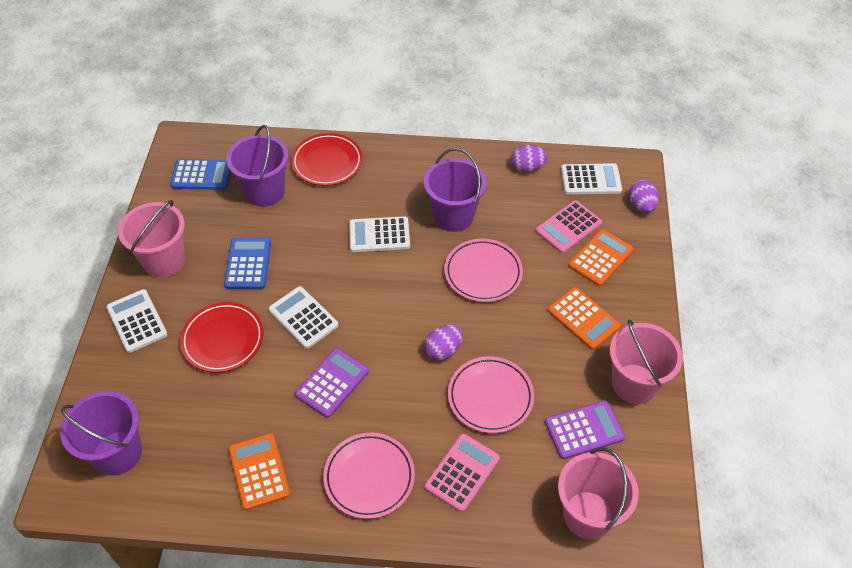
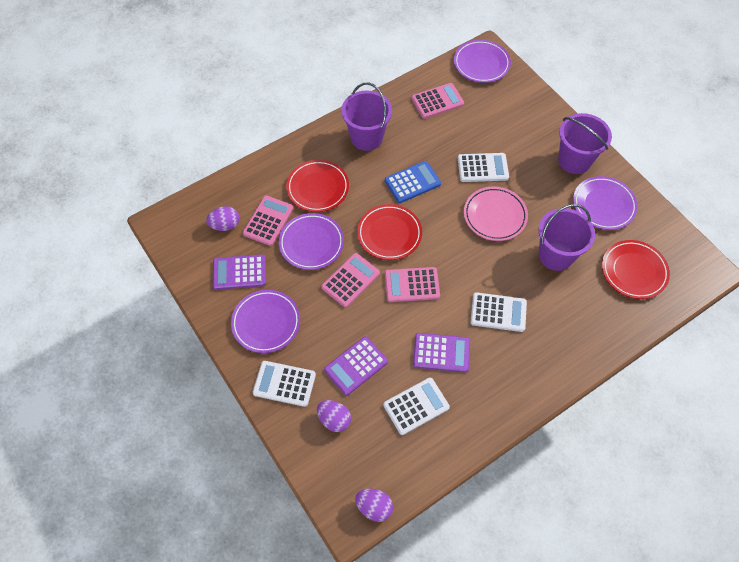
blue calculator: [170,159,231,190] [224,238,271,289] = 2 -> [385,161,441,203] = 1
orange calculator: [229,433,290,510] [548,287,621,350] [568,229,634,286] = 3 -> none = 0
pink bucket: [118,200,185,278] [558,448,639,539] [609,319,683,404] = 3 -> none = 0
pink calculator: [425,434,500,512] [535,200,602,254] = 2 -> [243,195,294,246] [321,253,380,308] [385,267,440,302] [411,83,464,119] = 4
pink plate: [323,433,415,519] [444,239,523,302] [448,356,534,433] = 3 -> [464,186,528,241] = 1
purple calculator: [295,348,369,418] [545,401,625,459] = 2 -> [213,254,266,290] [324,336,388,396] [413,333,470,373] = 3
purple plate: none = 0 -> [231,290,300,353] [279,213,344,270] [454,40,511,83] [573,176,638,230] = 4
red plate: [180,302,264,373] [291,133,363,186] = 2 -> [286,160,349,212] [357,204,422,260] [602,240,670,299] = 3

